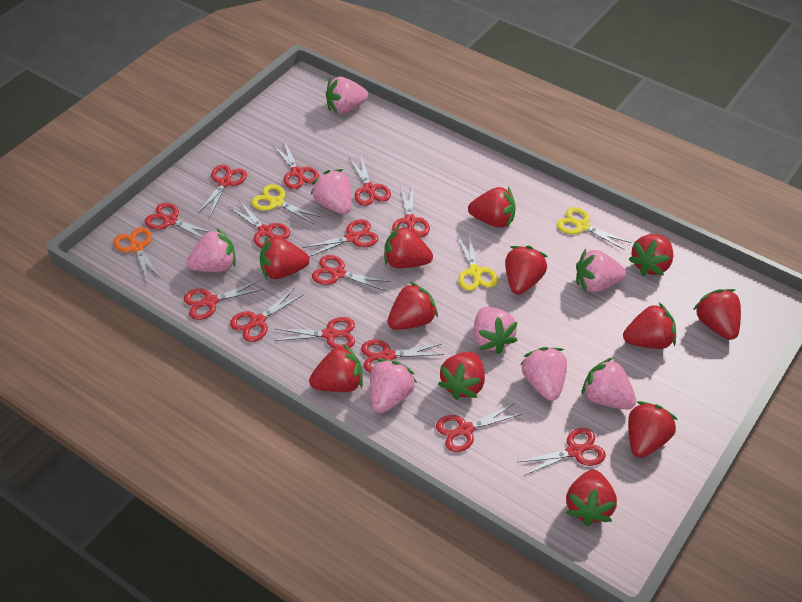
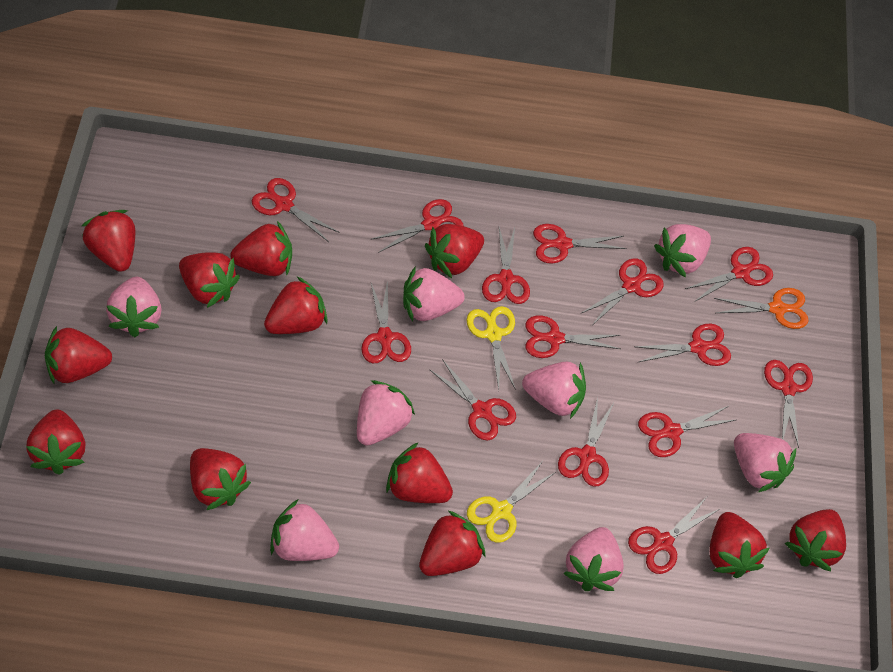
yellow scissors: [252,184,321,224] [456,233,498,291] [557,207,631,250] = 3 -> [467,306,516,390] [467,462,556,543] = 2

